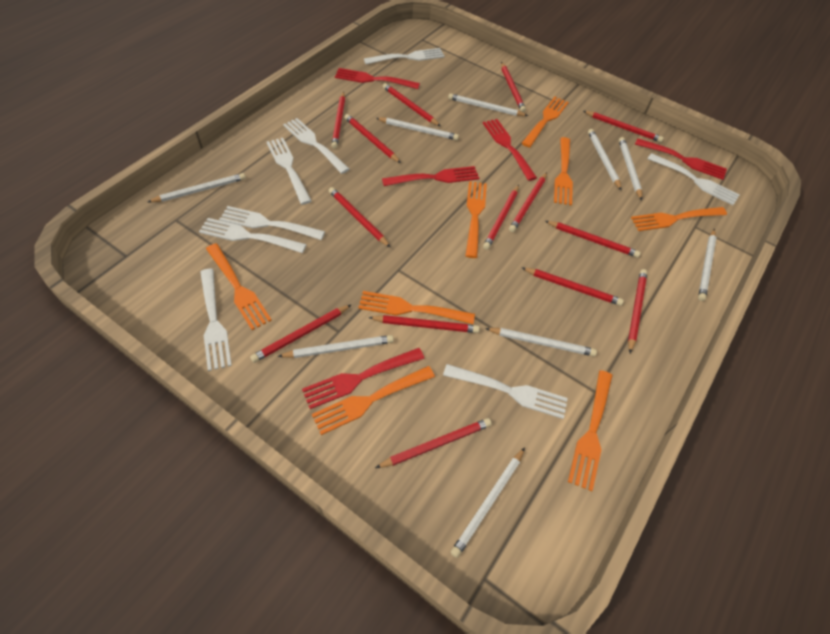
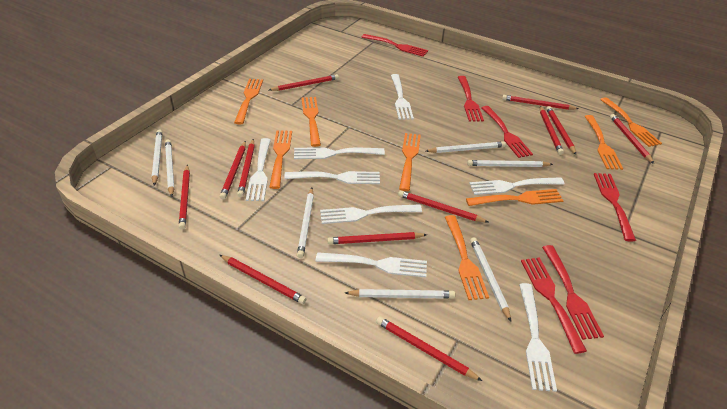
red fork: [302,348,425,409] [335,68,420,89] [382,166,479,186] [483,119,537,181] [635,138,727,180] = 5 -> [361,34,428,57] [458,76,484,122] [481,106,533,158] [521,257,587,354] [542,245,604,340] [594,173,636,242] = 6
red pencil: [250,304,352,363] [329,187,391,248] [331,92,345,149] [344,114,401,163] [368,315,480,333] [375,418,492,468] [383,83,440,126] [483,185,519,250] [501,62,526,112] [509,172,547,232] [522,268,624,306] [545,221,641,258] [583,111,664,142] [628,269,647,353] = 14 -> [179,165,190,230] [220,141,246,200] [220,255,306,304] [237,139,255,197] [269,74,339,91] [327,232,427,244] [376,317,482,381] [398,190,488,222] [502,95,579,110] [540,106,564,155] [546,106,576,155] [610,114,654,164] = 12
white pencil: [148,173,246,202] [278,335,394,358] [376,118,459,140] [448,93,528,116] [451,447,525,558] [485,328,597,356] [588,129,621,190] [619,137,642,200] [698,229,716,301] = 9 -> [152,129,162,185] [165,139,175,197] [297,188,314,258] [345,289,455,299] [426,141,506,153] [467,160,553,167] [470,237,511,322] = 7

